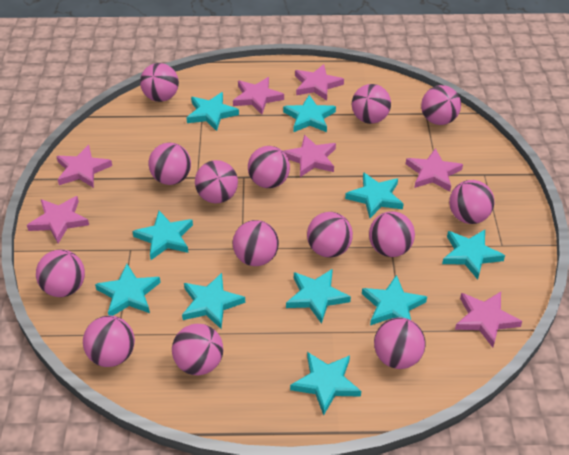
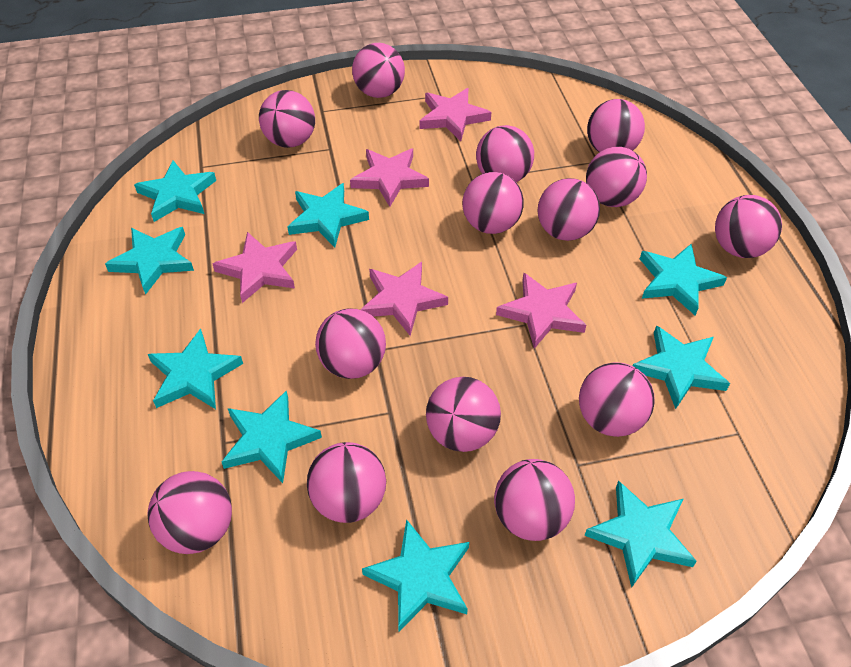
pink star: [27,196,89,243] [56,145,112,188] [233,77,284,114] [283,135,336,177] [295,64,344,101] [406,148,463,192] [455,292,522,348] = 7 -> [213,232,297,303] [350,148,429,207] [360,262,448,336] [419,88,491,141] [496,273,586,349] = 5
turquoise star: [95,264,161,316] [132,211,193,260] [182,273,245,329] [186,92,239,131] [283,95,336,132] [286,269,351,324] [290,352,361,415] [345,172,403,218] [362,275,427,325] [442,230,505,280] = 10 -> [105,227,194,295] [134,160,216,222] [148,329,243,409] [222,390,322,483] [288,183,369,248] [362,519,469,632] [584,480,697,588] [633,325,730,409] [640,244,727,316] = 9

